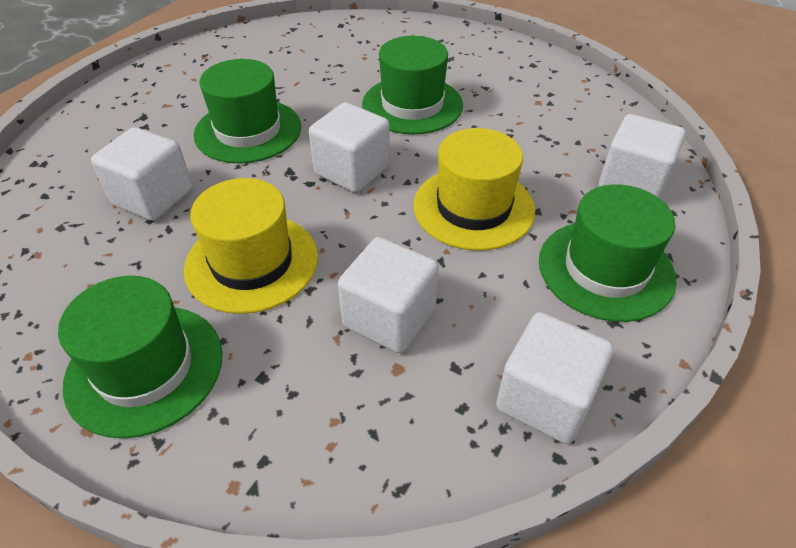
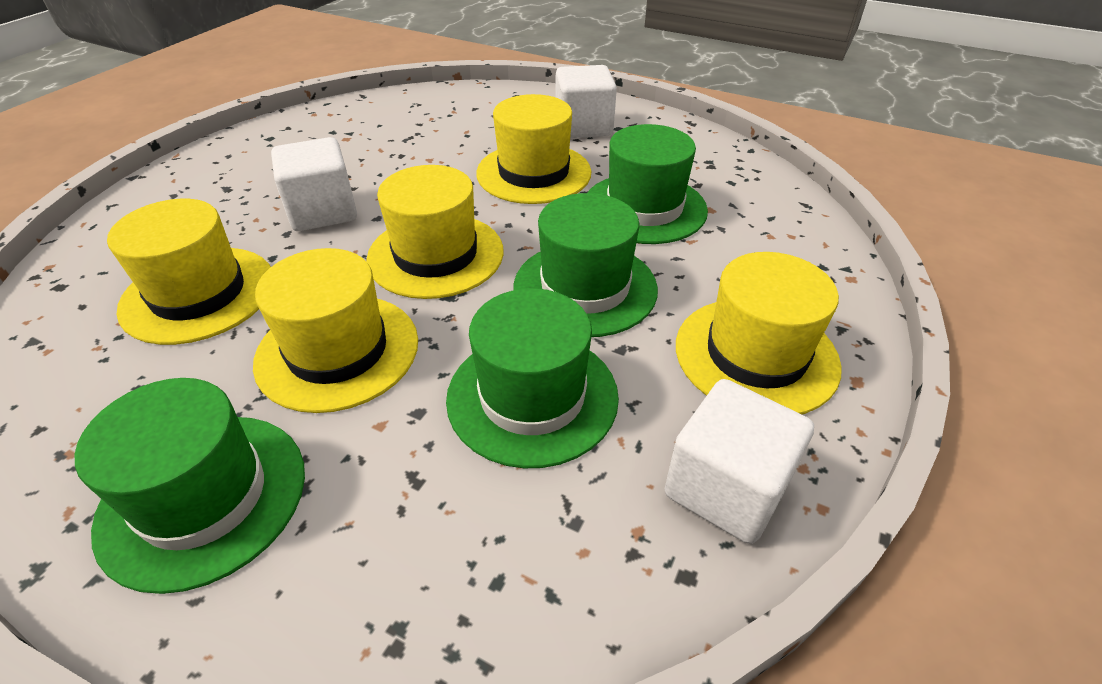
white cube: [91,127,192,221] [309,102,390,193] [338,237,439,353] [496,312,614,444] [599,114,686,199] = 5 -> [271,137,357,231] [556,65,617,138] [665,379,814,544] = 3
yellow hat: [184,178,318,314] [413,128,535,251] = 2 -> [107,199,271,345] [253,248,418,413] [366,165,504,299] [476,94,591,204] [676,252,842,414] = 5

